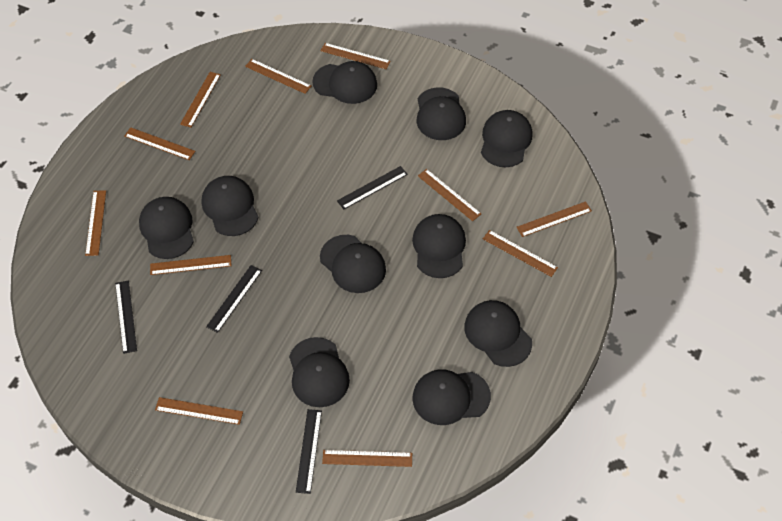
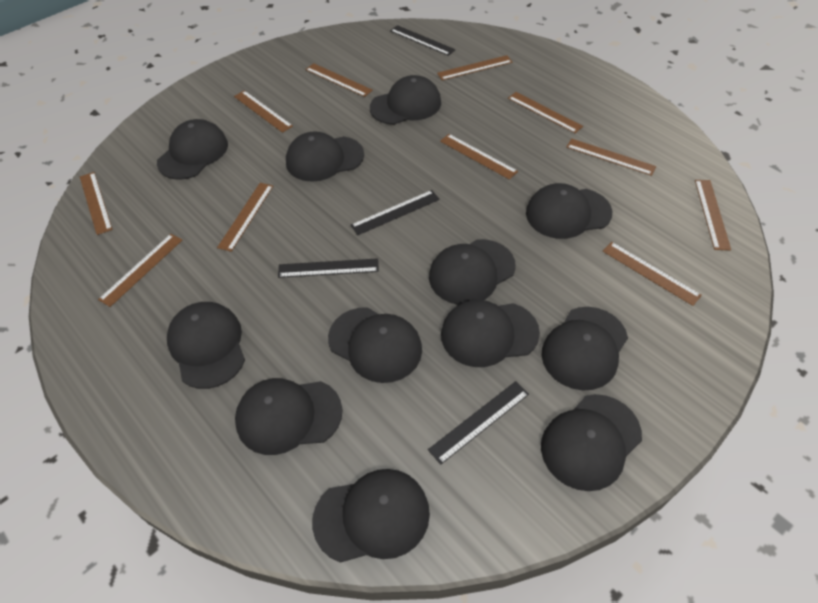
black cap: [139,197,194,259] [202,176,259,236] [289,337,350,407] [312,61,377,104] [320,235,386,293] [412,214,466,278] [413,369,491,425] [417,87,466,140] [464,300,532,367] [481,110,533,167] = 10 -> [157,119,228,180] [167,302,245,389] [235,378,343,455] [286,131,364,181] [312,469,430,563] [328,307,422,383] [370,75,441,125] [429,239,516,305] [441,300,540,367] [526,183,612,239] [541,307,628,390] [541,394,642,491] = 12

